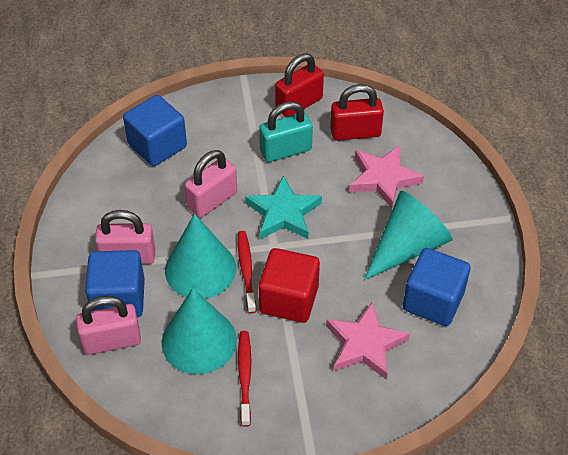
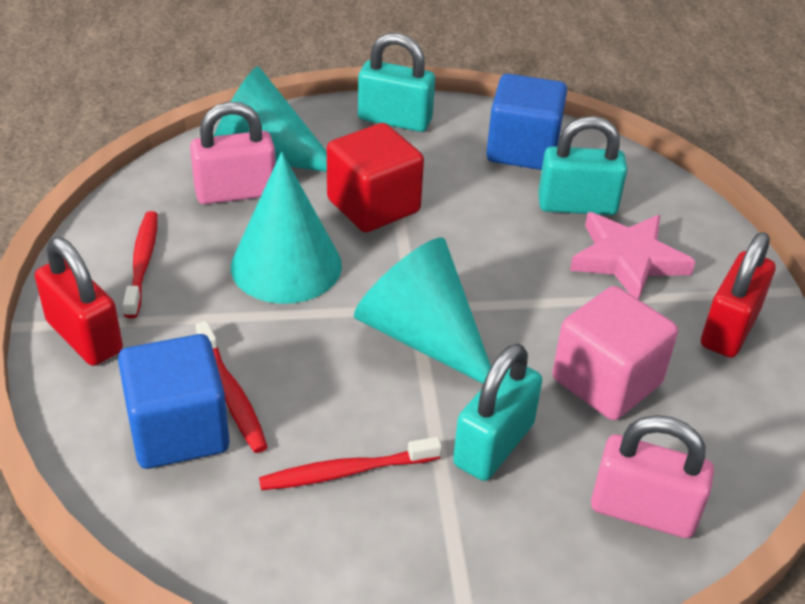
blue cube: [85,250,145,317] [123,95,187,166] [403,248,471,326] = 3 -> [118,334,230,469] [486,74,567,170] = 2
pink cube: none = 0 -> [552,286,678,420] = 1
pink padlock: [76,296,141,355] [95,210,155,264] [185,150,237,218] = 3 -> [190,102,276,204] [591,415,714,538] = 2
pink star: [326,301,410,380] [349,146,424,208] = 2 -> [570,212,696,300] = 1
red toothbrush: [238,231,256,314] [238,331,251,427] = 2 -> [123,211,158,318] [196,321,268,453] [259,437,442,490] = 3
turquoise padlock: [259,101,313,162] = 1 -> [358,33,435,132] [453,344,542,481] [538,116,627,215] = 3
turquoise star: [245,175,322,239] = 1 -> none = 0

